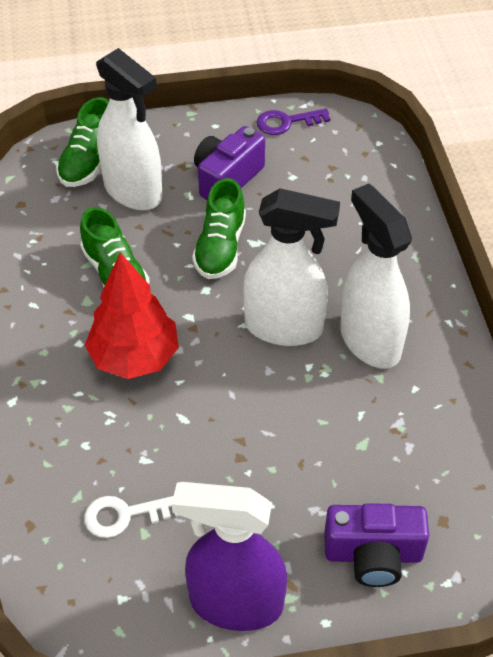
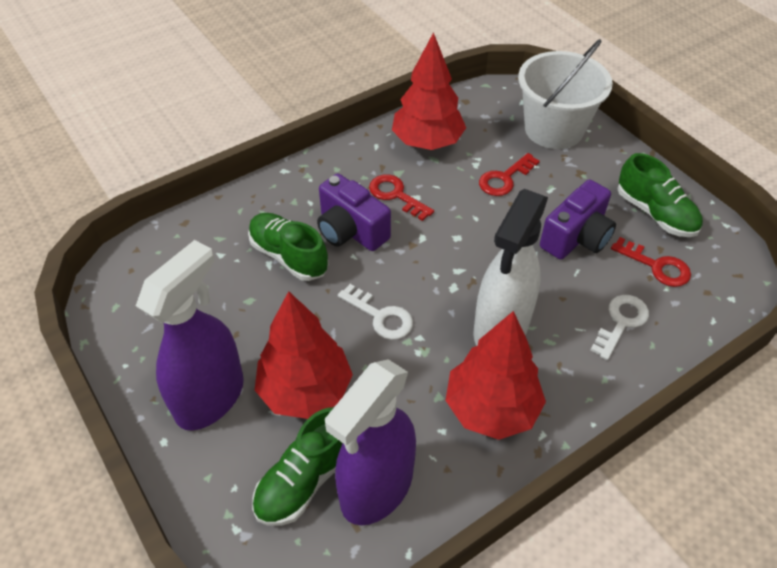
purple key: [257,108,330,135] = 1 -> none = 0
purple spray bottle: [172,482,287,631] = 1 -> [136,240,244,431] [325,359,416,525] = 2
red key: none = 0 -> [369,174,434,221] [479,153,540,196] [611,237,691,287] = 3
red tree: [85,252,179,379] = 1 -> [255,291,353,419] [392,32,466,150] [445,311,546,440] = 3
white bucket: none = 0 -> [518,39,613,149] = 1
white key: [84,496,180,538] = 1 -> [338,284,413,340] [590,295,649,360] = 2
white spray bottle: [96,48,162,210] [243,188,340,346] [340,184,412,368] = 3 -> [473,189,548,346] = 1

